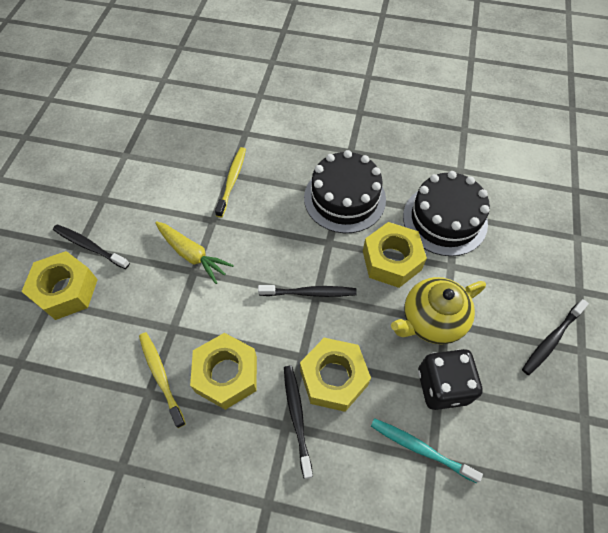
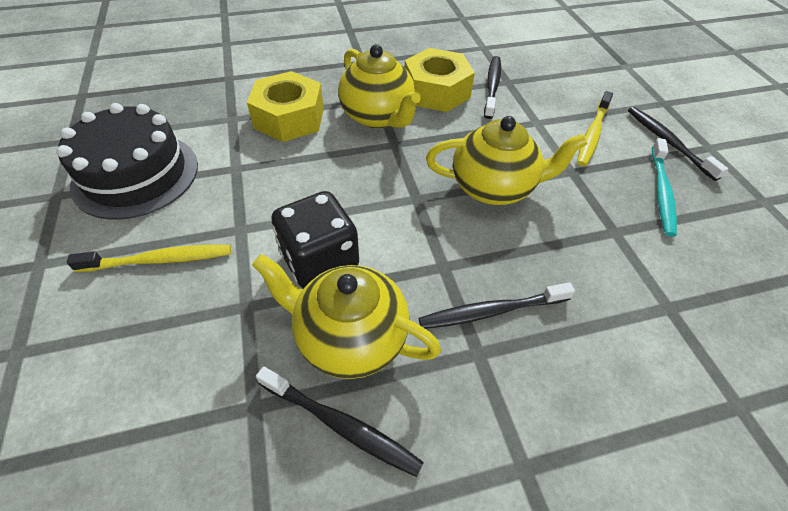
black cake: [304,150,386,233] [403,171,490,256] = 2 -> [56,103,198,220] = 1
yellow carrot: [155,221,234,284] = 1 -> none = 0
yellow nut: [21,251,98,320] [190,333,257,410] [300,338,371,412] [363,222,427,288] = 4 -> [247,71,324,142] [405,48,475,112] = 2
yellow teapot: [391,277,486,344] = 1 -> [252,254,441,379] [338,44,420,128] [426,116,588,205] = 3

